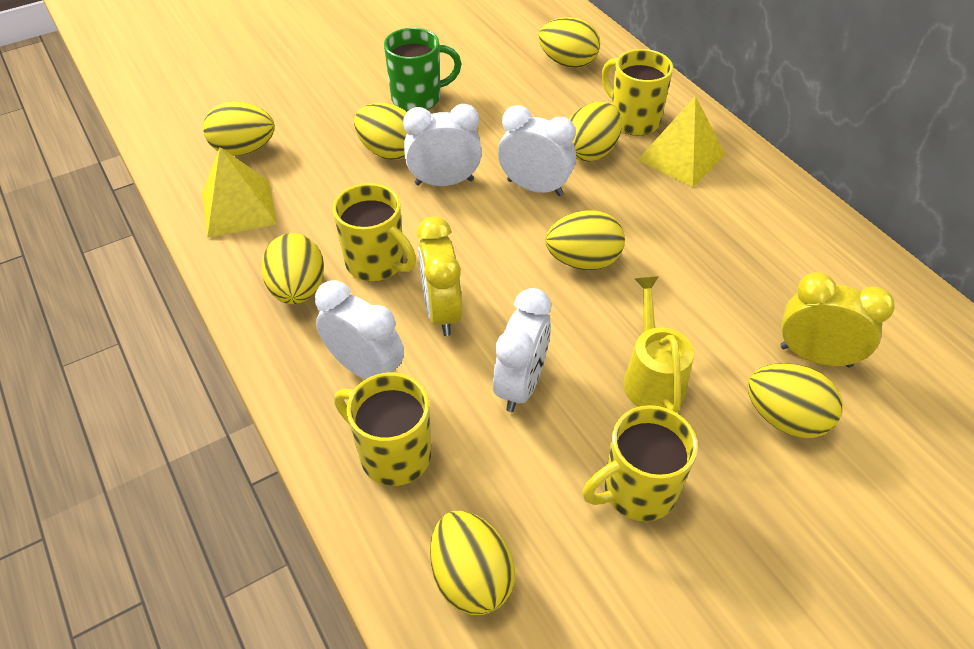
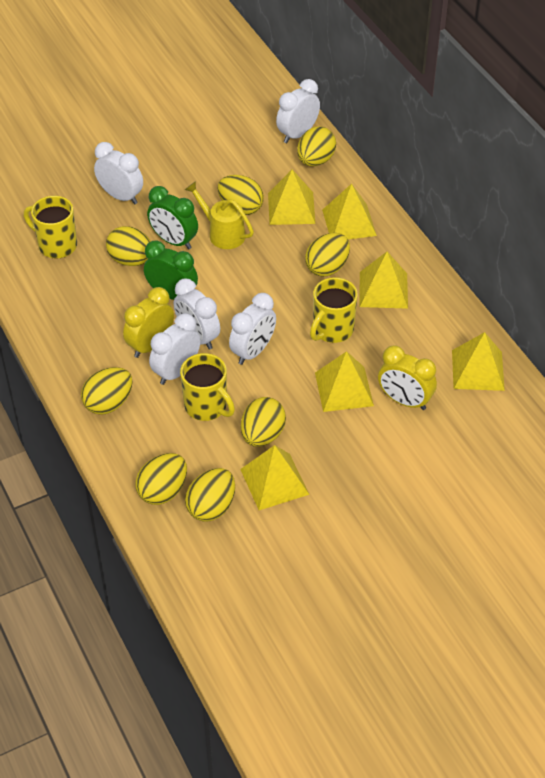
green clock: none = 0 -> [144,241,198,300] [147,186,198,249] = 2
green mug: [384,28,461,112] = 1 -> none = 0
white clock: [315,280,404,380] [403,104,482,186] [493,288,551,412] [498,105,576,196] = 4 -> [94,142,143,204] [149,313,200,385] [174,278,220,350] [229,293,276,365] [276,79,320,143] = 5
yellow mug: [333,183,416,281] [334,373,431,486] [583,405,698,522] [601,49,673,136] = 4 -> [24,196,77,259] [180,353,235,421] [310,277,358,343] = 3
yellow pyramid: [202,147,277,238] [638,96,725,187] = 2 -> [240,445,309,510] [268,170,315,225] [315,351,374,412] [322,184,377,239] [360,252,408,309] [452,332,505,391] = 6

